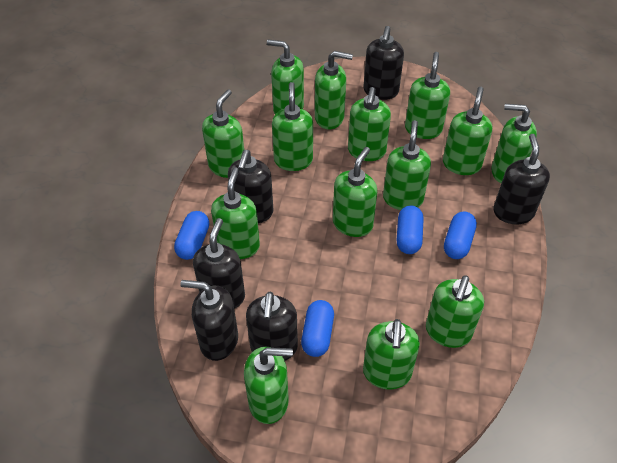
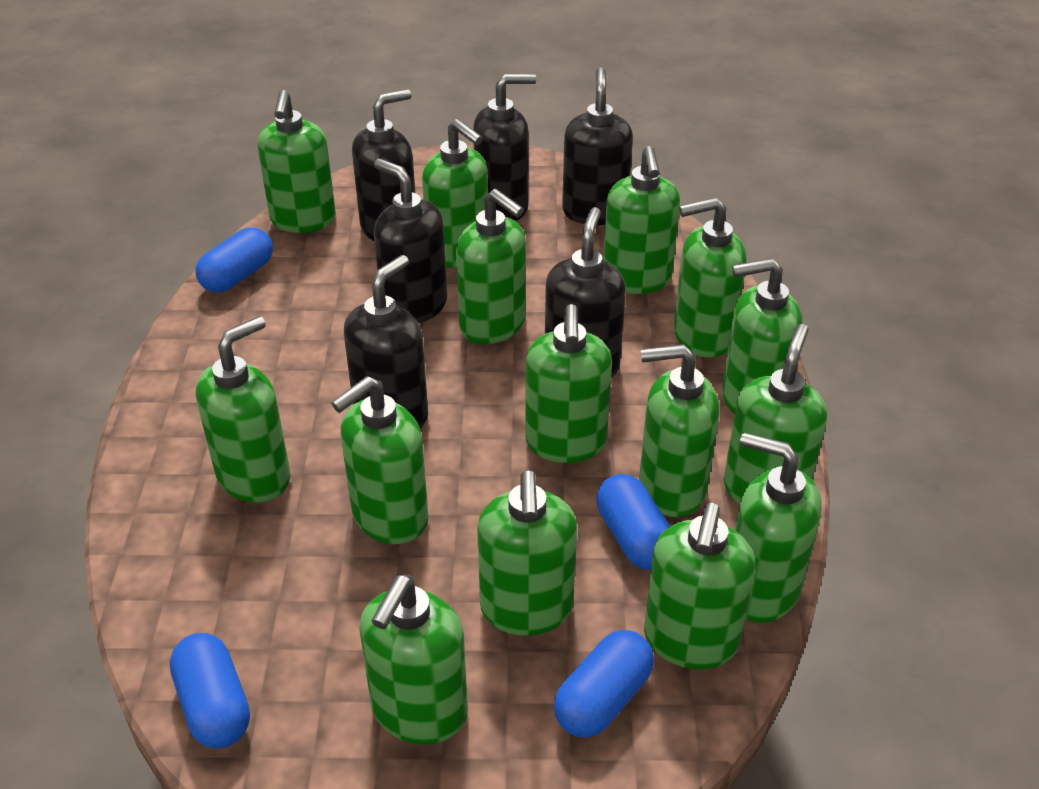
green soap dispenser: [202,89,244,178] [211,167,260,259] [244,347,293,424] [267,40,304,114] [272,82,313,171] [315,51,353,129] [333,147,377,237] [348,87,391,161] [363,319,420,390] [383,120,431,210] [405,52,450,139] [426,275,484,348] [443,87,492,175] [491,104,537,183] = 14 -> [196,316,290,502] [257,90,336,233] [331,376,428,544] [359,575,468,744] [422,119,488,268] [456,189,526,344] [477,470,577,636] [525,304,612,463] [603,146,680,294] [639,344,719,517] [644,503,755,669] [674,197,747,358] [722,258,802,414] [723,324,827,504] [735,432,822,623] = 15

